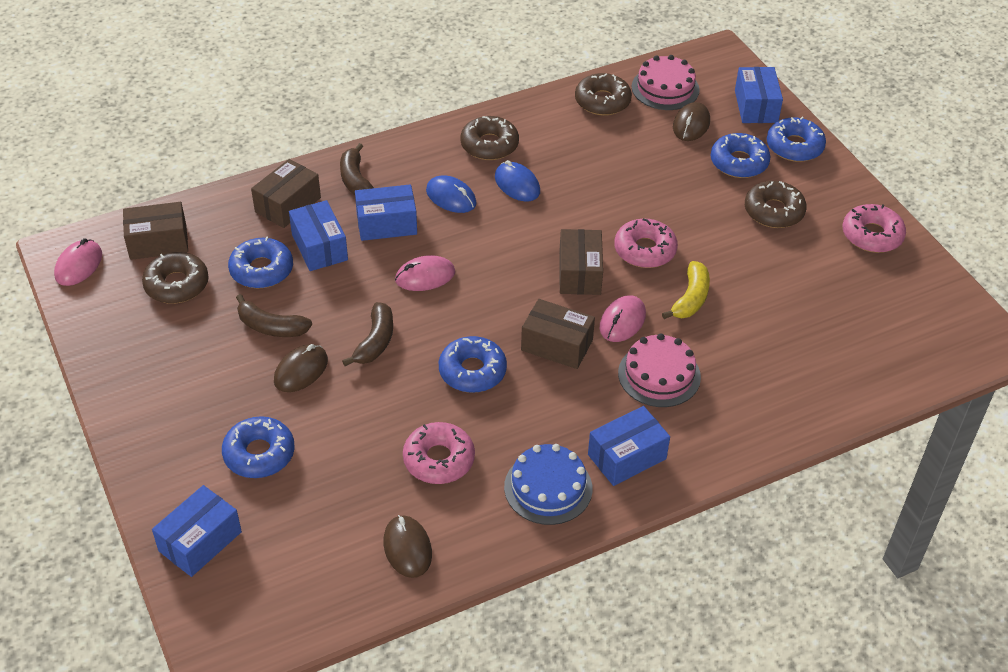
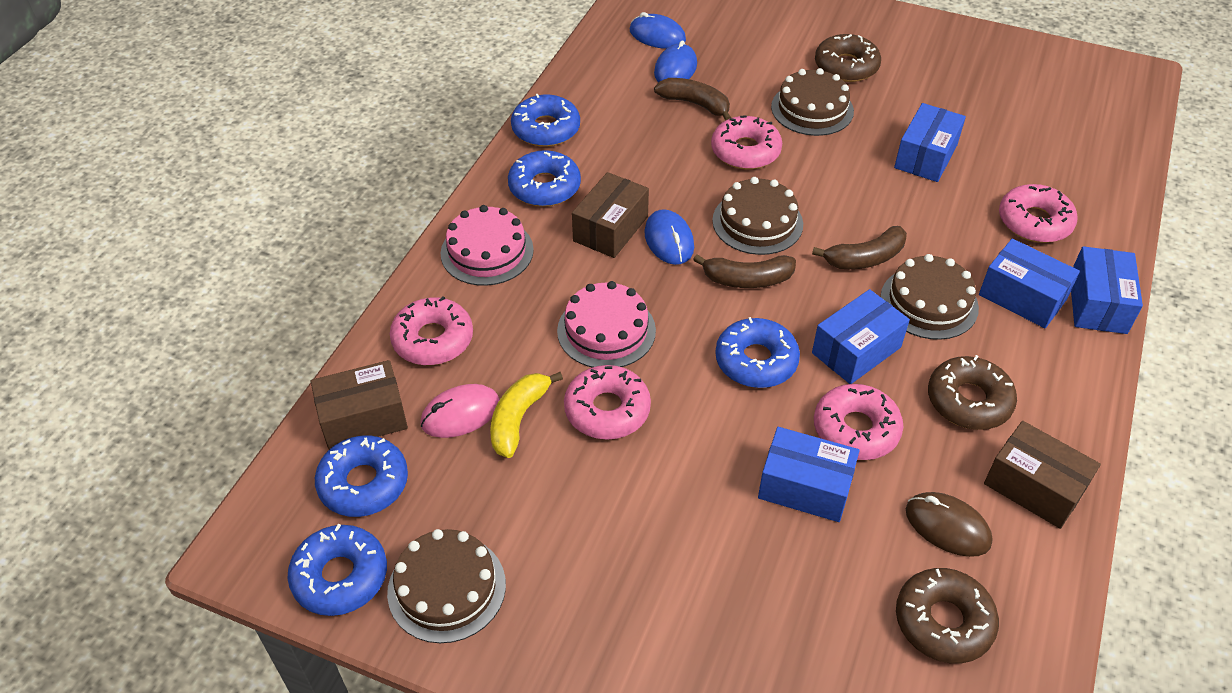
blue cake: [504,444,593,525] = 1 -> none = 0
blue mouse: [426,175,477,213] [495,160,540,202] = 2 -> [630,12,686,49] [644,209,694,265] [654,40,697,82] = 3
brown box: [123,202,188,260] [251,159,321,228] [521,299,595,369] [559,229,603,295] = 4 -> [310,360,408,449] [572,172,649,258] [984,421,1101,529] = 3
brown cake: none = 0 -> [387,529,506,643] [712,177,803,255] [771,68,854,136] [881,254,979,340] = 4
brown donut: [142,252,209,304] [460,116,519,160] [575,73,632,116] [745,181,807,228] = 4 -> [815,34,881,82] [896,568,999,663] [928,355,1017,430] = 3
brown mouse: [274,344,328,392] [383,515,432,578] [673,102,710,141] = 3 -> [906,492,993,557] = 1
pink donut: [403,422,475,484] [614,219,678,268] [843,204,906,253] = 3 -> [390,296,473,365] [564,365,651,440] [711,115,782,169] [814,384,903,460] [999,184,1078,243] = 5
pink mouse: [54,238,102,286] [395,255,455,291] [600,295,646,342] = 3 -> [420,384,499,438] = 1

